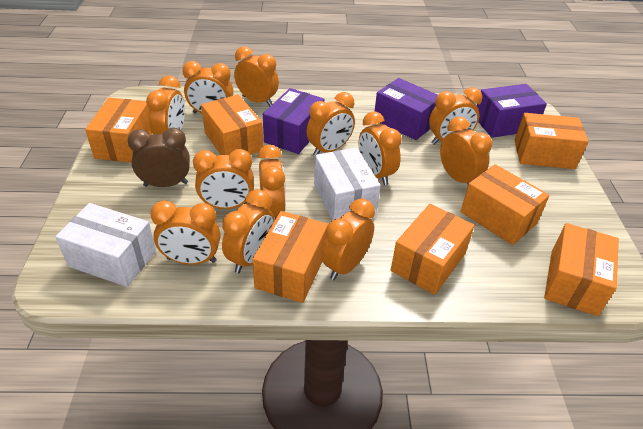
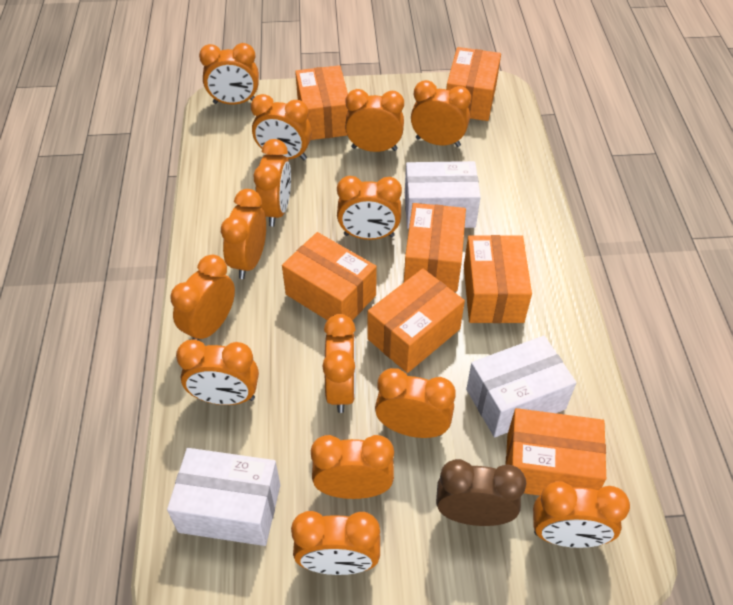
orange clock: [146,75,185,134] [150,200,221,265] [182,61,233,113] [193,149,254,209] [222,189,274,273] [234,46,279,106] [257,145,286,221] [306,92,355,156] [322,199,375,280] [359,112,402,185] [429,87,482,145] [440,117,492,184] = 12 -> [170,255,235,341] [176,339,259,405] [199,43,259,104] [221,189,266,279] [251,94,312,160] [253,139,291,227] [291,511,380,575] [311,435,394,499] [322,314,356,413] [337,176,402,240] [345,89,404,152] [375,368,456,438] [411,80,471,147] [533,481,630,548] = 14
purple box: [263,88,324,154] [374,78,438,140] [477,84,547,138] = 3 -> none = 0
white box: [55,203,156,287] [314,148,380,221] = 2 -> [167,448,280,546] [405,161,481,229] [466,336,576,437] = 3

